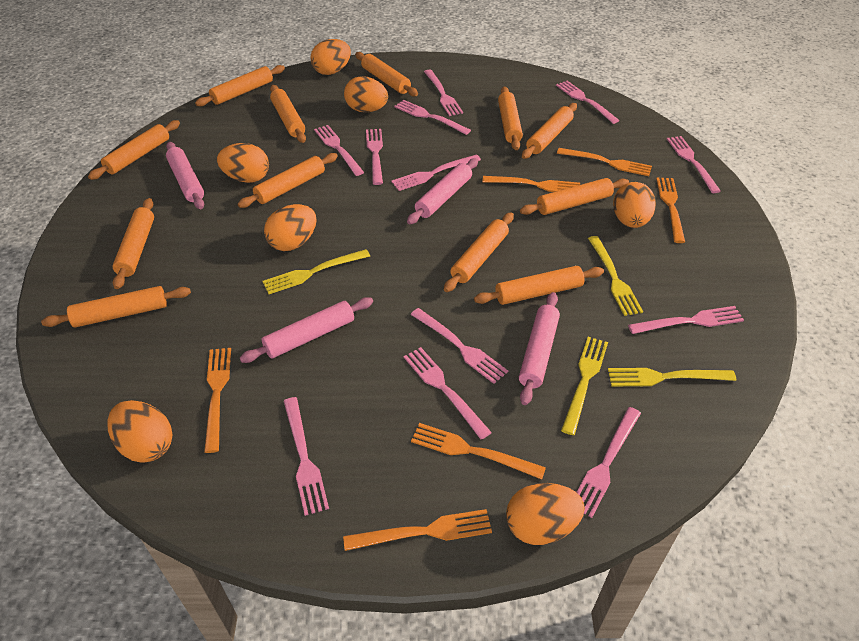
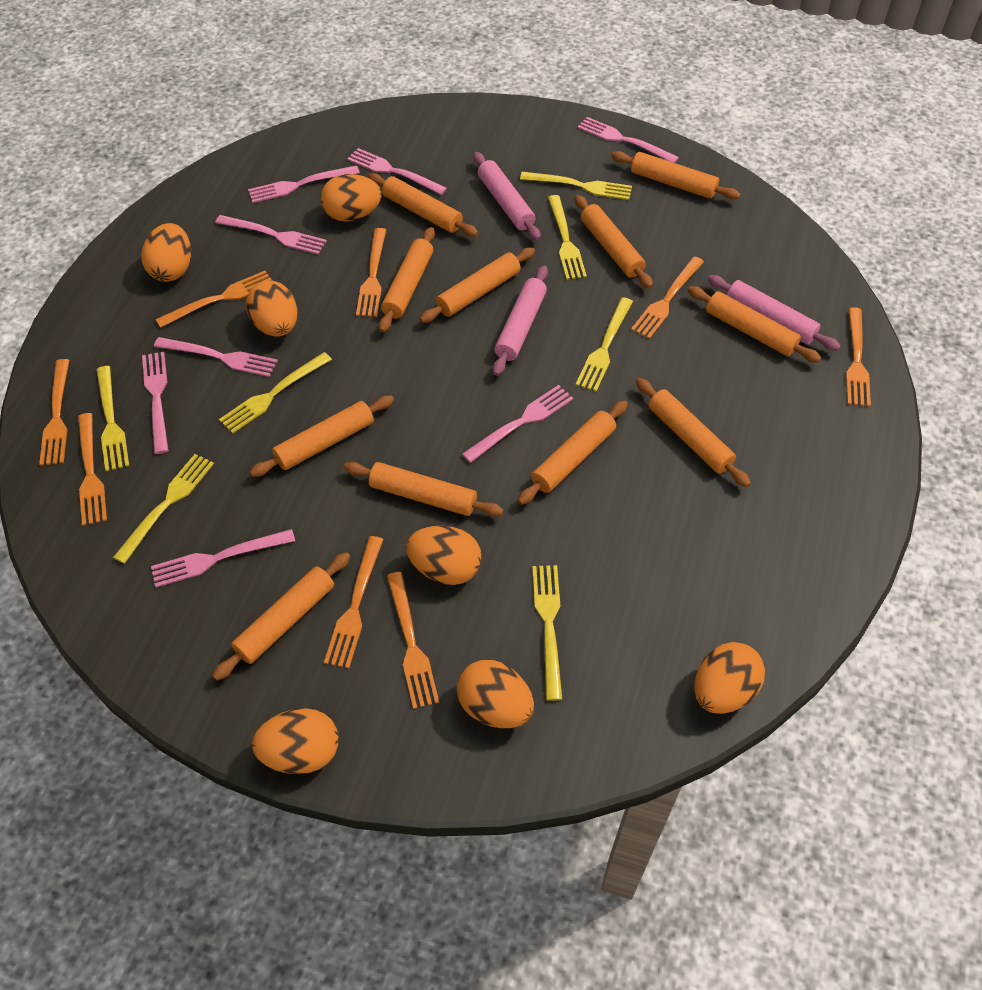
orange fork: [204,348,231,453] [343,509,492,551] [411,423,546,479] [482,176,580,192] [557,148,652,176] [656,177,685,243] = 6 -> [39,359,69,466] [78,413,107,526] [156,271,272,328] [324,536,384,668] [356,228,386,317] [387,572,439,709] [631,256,704,339] [846,307,871,407] = 8
orange rolling pin: [41,286,191,327] [88,120,180,180] [112,198,154,289] [195,65,285,107] [238,153,338,208] [270,85,306,143] [355,52,418,97] [444,213,514,292] [474,266,604,305] [498,87,523,150] [520,178,629,215] [522,103,577,159] = 12 -> [213,552,350,681] [250,395,394,477] [344,462,504,517] [368,173,478,237] [379,227,435,333] [420,247,535,323] [518,401,628,505] [575,195,653,289] [611,151,740,200] [636,378,751,487] [688,286,821,363] = 11
pink fork: [284,397,329,516] [314,125,364,176] [366,129,383,185] [391,155,481,191] [394,100,471,135] [404,347,492,440] [410,308,508,384] [424,70,463,116] [556,81,620,124] [577,407,641,518] [628,306,744,334] [667,136,721,193] = 12 -> [142,352,169,454] [151,529,295,588] [154,337,277,377] [215,215,327,255] [248,165,360,203] [347,148,447,195] [462,385,573,463] [578,117,679,163] = 8
pink rolling pin: [166,142,204,209] [240,297,373,363] [407,158,478,224] [519,292,560,405] = 4 -> [473,152,541,241] [493,266,548,376] [708,275,841,351] = 3
yellow fork: [262,249,370,294] [561,337,608,435] [588,236,643,316] [608,368,736,386] = 4 -> [96,366,129,471] [113,454,214,564] [219,352,332,433] [520,172,632,200] [532,565,562,701] [548,195,587,280] [576,297,633,391] = 7

